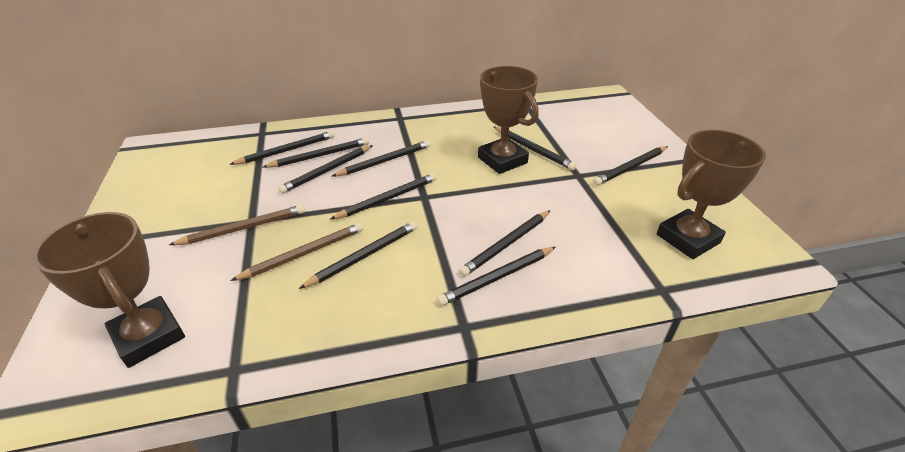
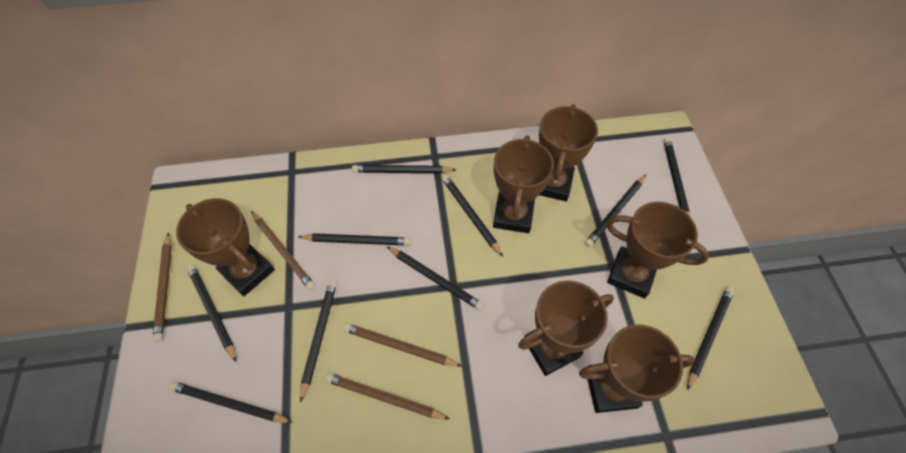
brown pencil: [169,205,305,245] [230,223,363,281] = 2 -> [153,232,172,342] [251,211,315,290] [325,373,450,419] [343,323,462,366] = 4
brown trophy: [33,212,185,368] [478,66,539,174] [657,130,766,259] = 3 -> [176,198,275,296] [493,136,554,233] [518,280,614,376] [539,104,598,201] [579,325,695,413] [606,202,709,298] = 6

